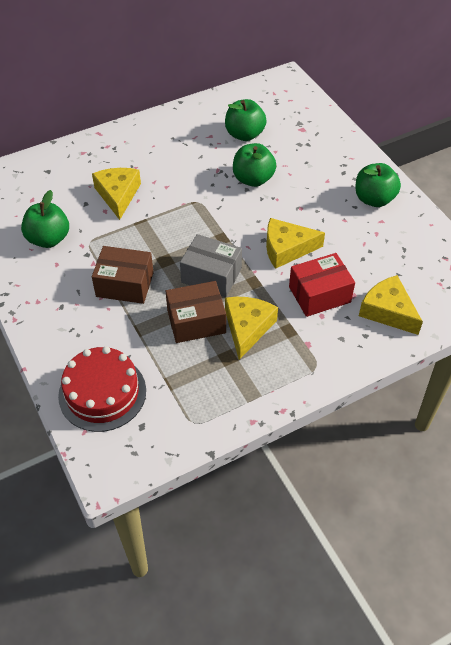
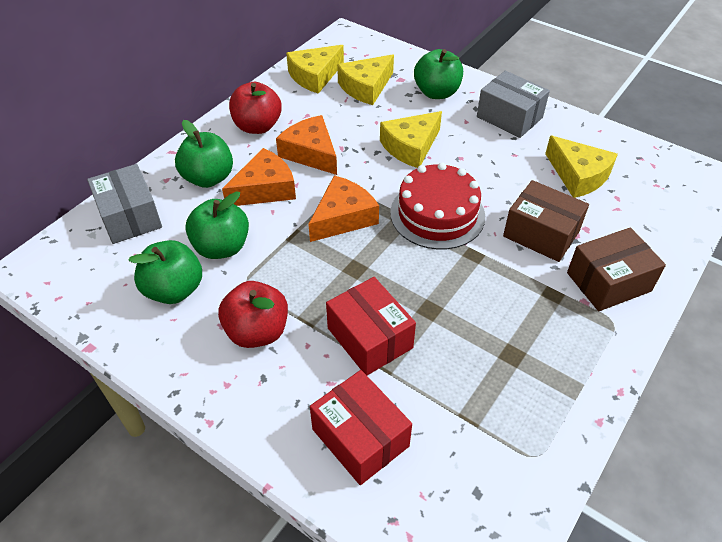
grey box: [180,234,242,297] = 1 -> [87,164,162,244] [477,71,550,138] = 2
orange cheese: none = 0 -> [222,148,296,206] [276,115,337,175] [309,175,379,242] = 3
red apple: none = 0 -> [218,281,288,348] [229,82,282,134] = 2
red box: [289,253,355,317] = 1 -> [310,370,412,485] [326,277,416,375] = 2

